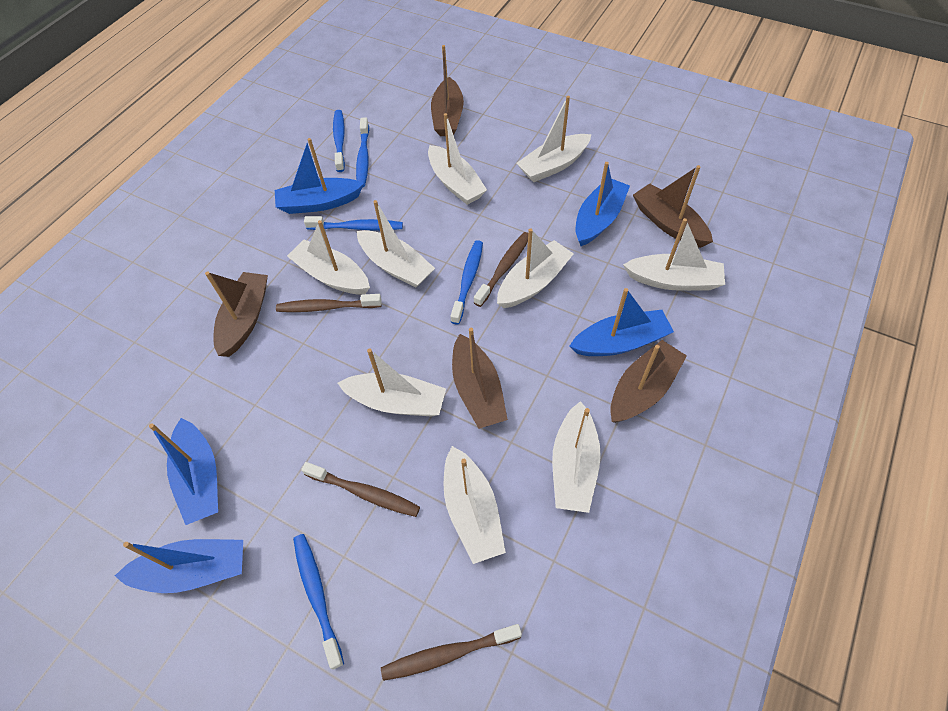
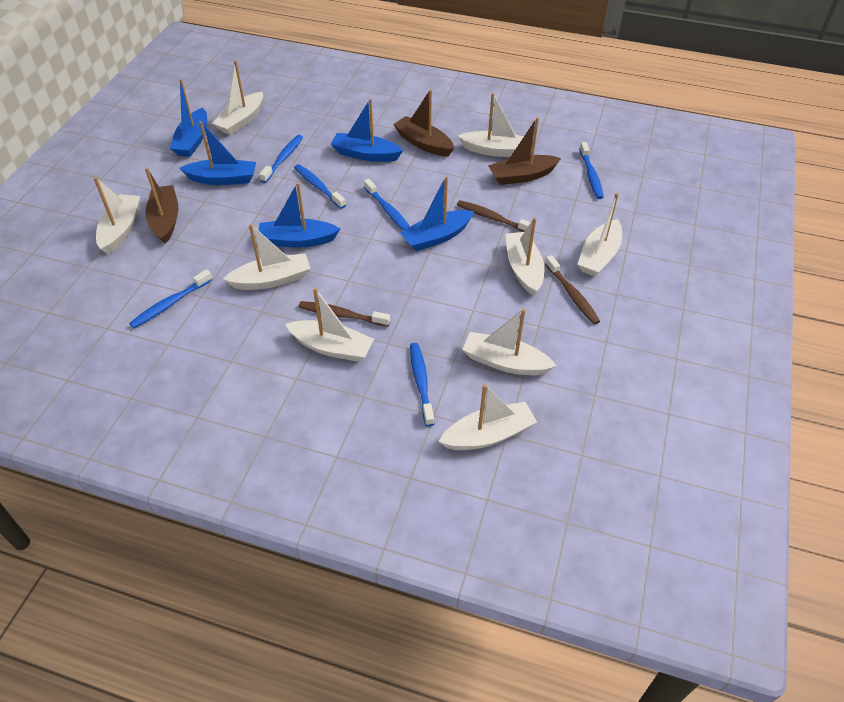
blue toothbrush: [293,534,344,670] [304,216,403,231] [333,110,345,172] [356,117,369,187] [450,240,483,324] = 5 -> [129,269,212,328] [259,135,303,183] [294,164,346,209] [364,179,410,231] [410,343,434,426] [579,142,604,199] = 6
brown boat: [205,272,268,357] [431,45,464,136] [452,328,508,429] [610,340,687,423] [633,165,713,248] = 5 -> [145,167,179,244] [393,89,454,157] [488,117,561,185] = 3
brown toothbrush: [276,294,382,312] [301,462,420,517] [381,624,522,681] [474,232,528,307] = 4 -> [299,301,390,327] [457,200,531,232] [545,255,600,325] = 3

